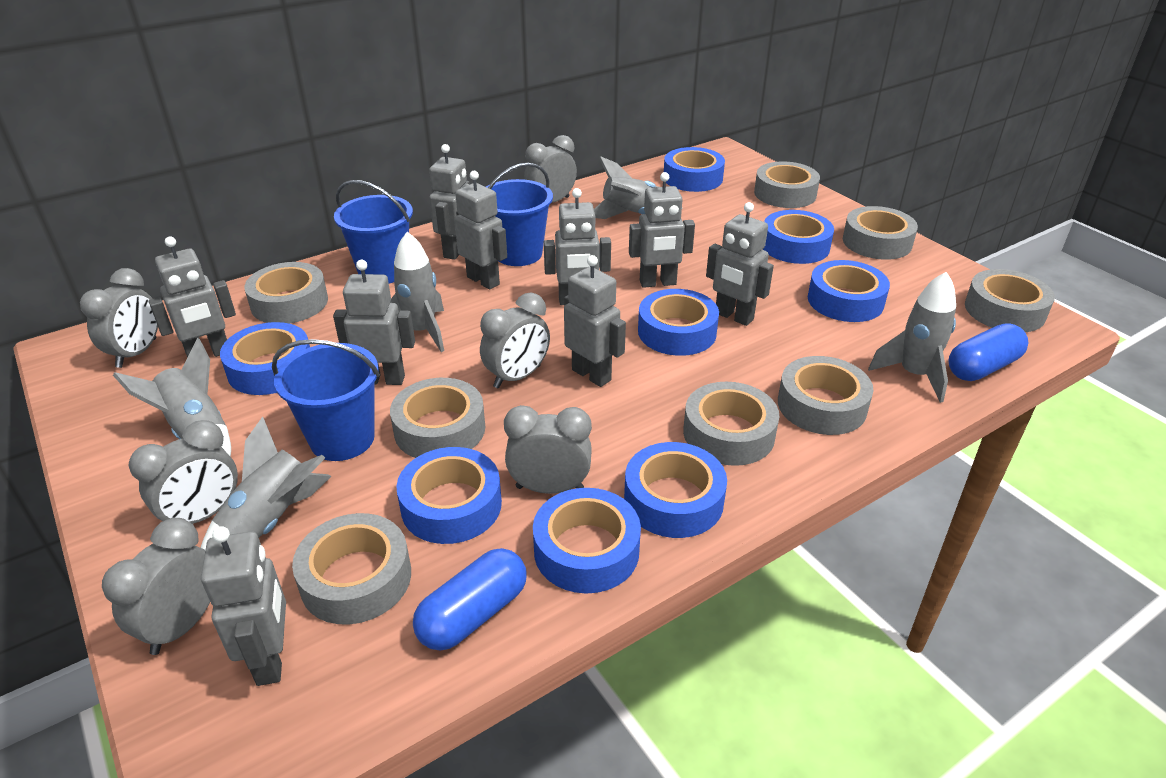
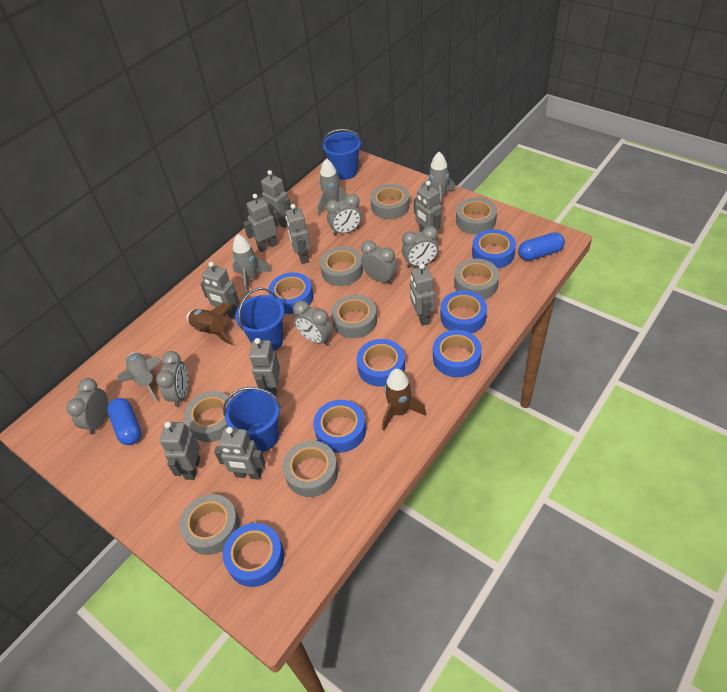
blue tape: [220,322,310,395] [397,447,502,544] [533,488,641,594] [624,442,727,538] [638,289,719,356] [664,147,725,192] [763,210,834,264] [808,260,890,322] = 8 -> [223,523,284,587] [268,272,314,314] [313,400,366,453] [357,339,405,387] [433,330,482,377] [441,290,487,334] [472,229,516,268] = 7
brown rocket: none = 0 -> [186,303,233,345] [382,369,426,431] = 2
grey rocket: [113,338,231,457] [201,417,331,550] [390,232,444,352] [594,156,683,219] [868,272,956,403] = 5 -> [118,352,162,402] [232,234,272,295] [317,159,348,215] [421,152,455,206] = 4

